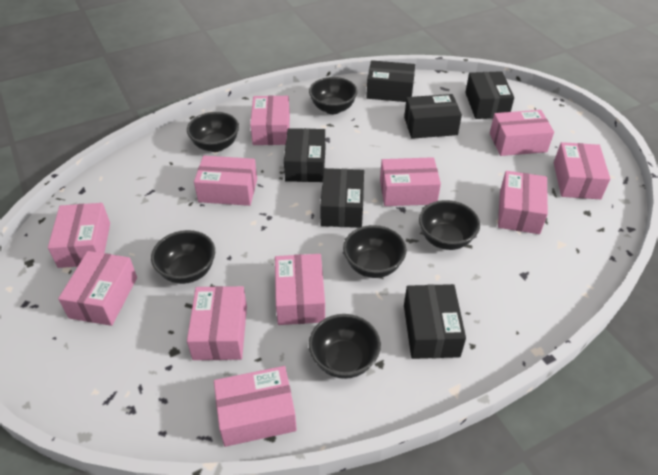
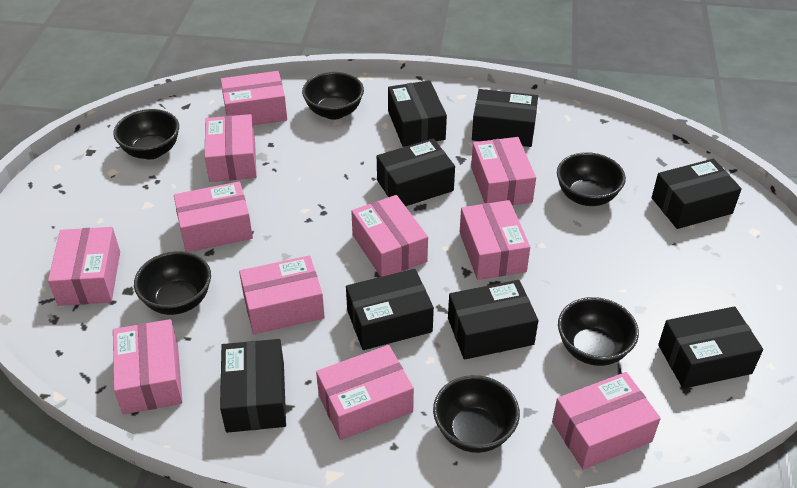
black box: [284,128,325,182] [320,168,364,228] [366,60,415,102] [404,94,462,139] [404,284,466,359] [465,71,514,119] = 6 -> [220,339,286,433] [346,269,434,350] [377,138,455,206] [388,80,447,147] [448,280,539,360] [472,89,538,147] [652,159,742,229] [658,306,763,389] = 8

